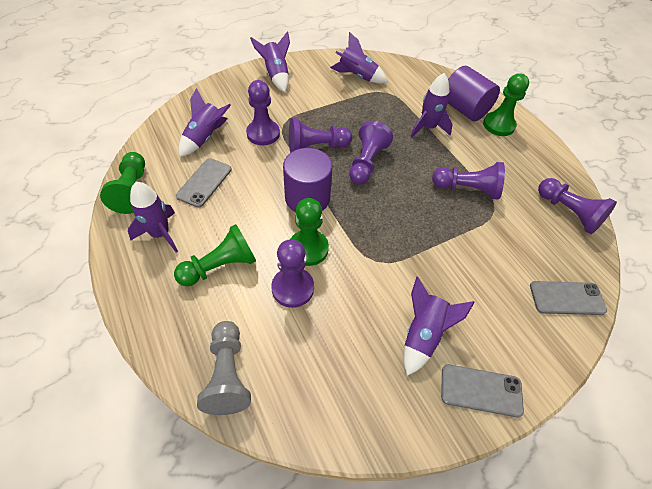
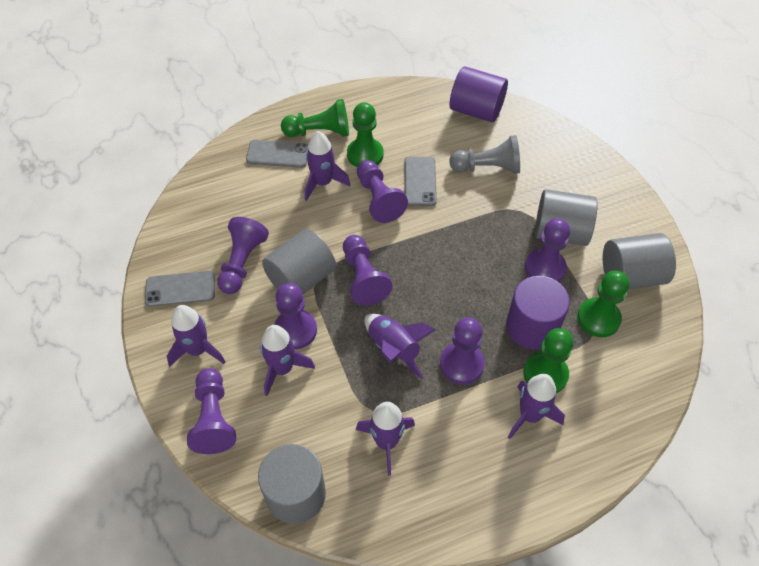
grey cylinder: none = 0 -> [258,444,326,524] [262,229,336,294] [535,189,598,246] [603,233,676,290] = 4
purple pawn: [246,80,280,145] [271,239,314,308] [289,118,352,153] [349,121,393,184] [432,162,505,199] [538,178,617,234] = 6 -> [187,368,236,454] [217,217,269,294] [274,283,317,350] [343,235,393,306] [357,160,408,223] [440,318,485,384] [525,218,570,282] = 7

